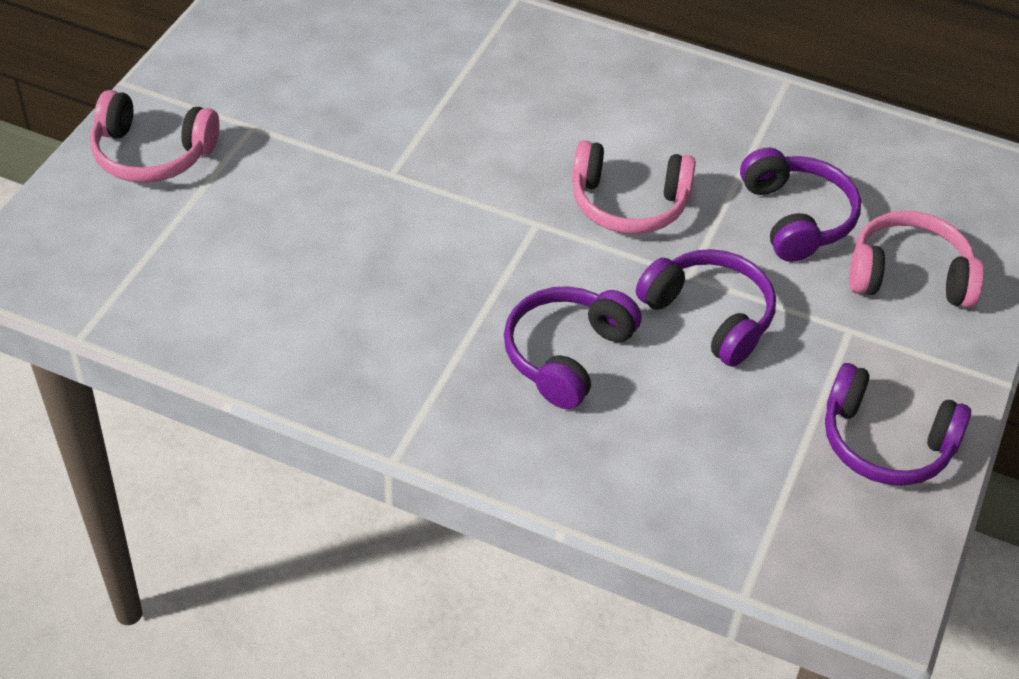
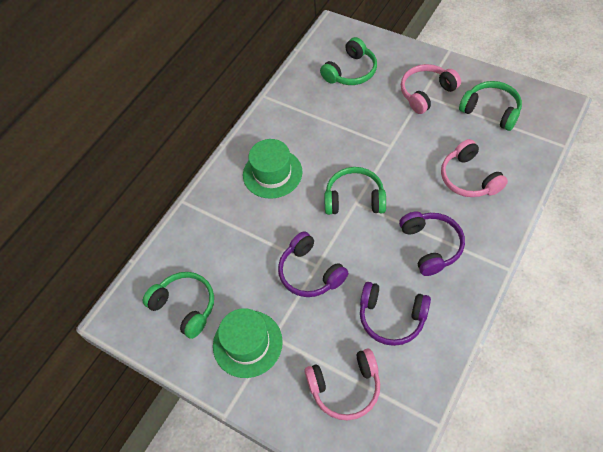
green hat: none = 0 -> [213,308,283,378] [243,139,302,199] = 2
green headphones: none = 0 -> [143,272,214,339] [320,37,377,85] [325,167,386,215] [459,81,522,131] = 4
purple headphones: [504,286,642,409] [636,249,776,367] [740,148,861,262] [825,363,971,486] = 4 -> [278,231,348,297] [360,282,431,346] [399,211,465,276] = 3

